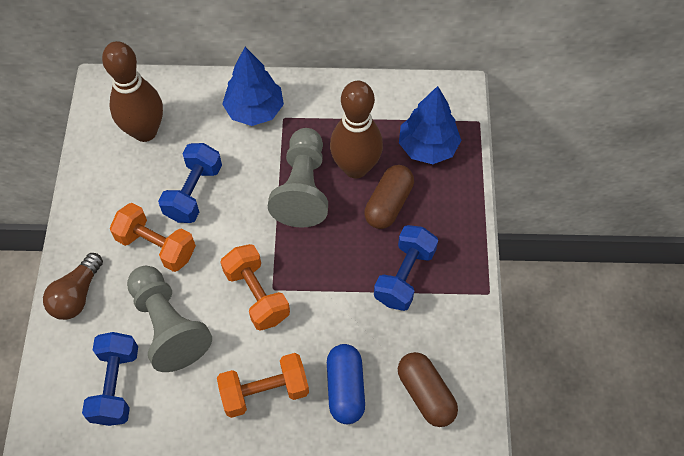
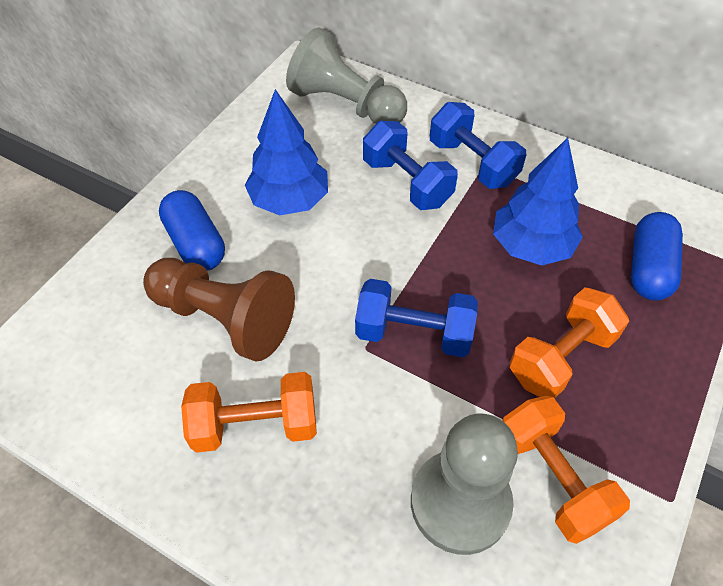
blue capsule: [327,344,365,424] = 1 -> [159,190,225,271] [631,212,683,301] = 2
brown bowling pin: [102,41,163,142] [330,81,383,178] = 2 -> none = 0
brown capsule: [364,165,414,229] [398,352,458,427] = 2 -> none = 0
brown light bulb: [43,253,103,320] = 1 -> none = 0
brown pawn: none = 0 -> [143,258,295,361] = 1

